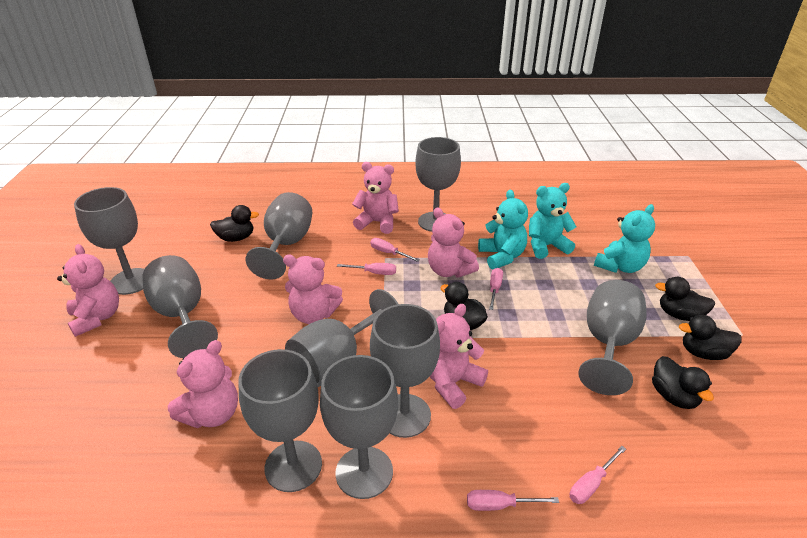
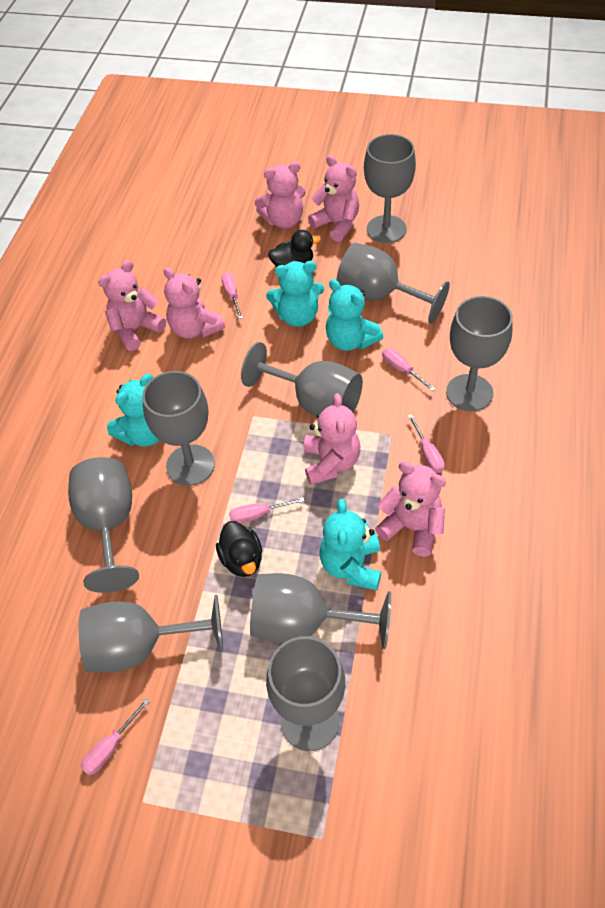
black duck: [210,205,259,242] [440,282,488,330] [652,356,714,409] [655,277,715,321] [679,315,742,360] = 5 -> [216,521,262,577] [268,230,321,267] = 2
turquoise teddy bear: [478,190,528,270] [529,183,577,259] [594,204,655,273] = 3 -> [107,374,160,447] [266,261,324,327] [319,499,381,590] [326,279,383,351] = 4

